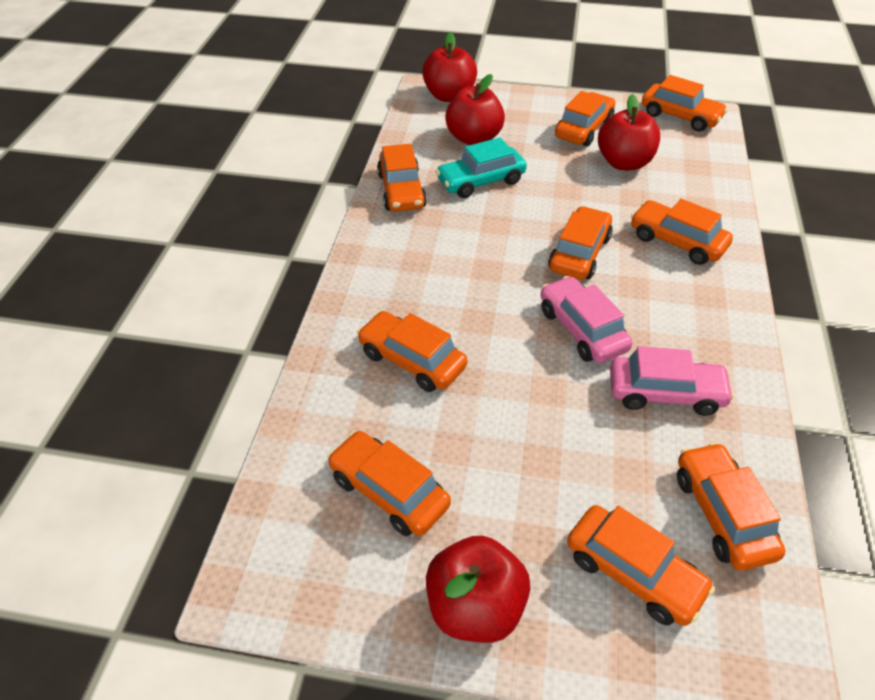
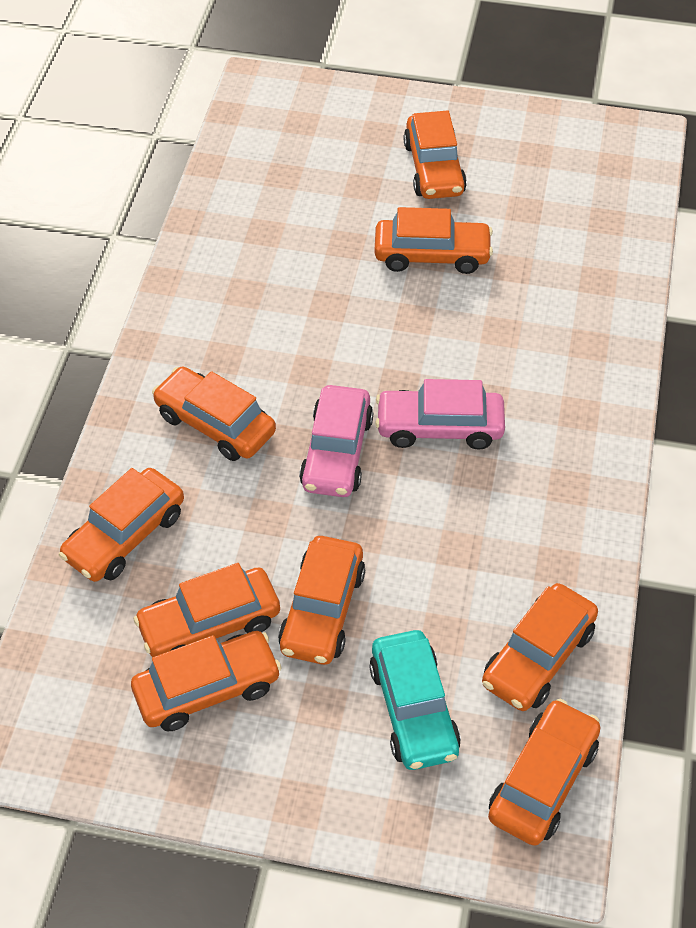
red apple: [422,32,477,102] [426,536,530,643] [445,74,505,145] [598,94,660,170] = 4 -> none = 0

